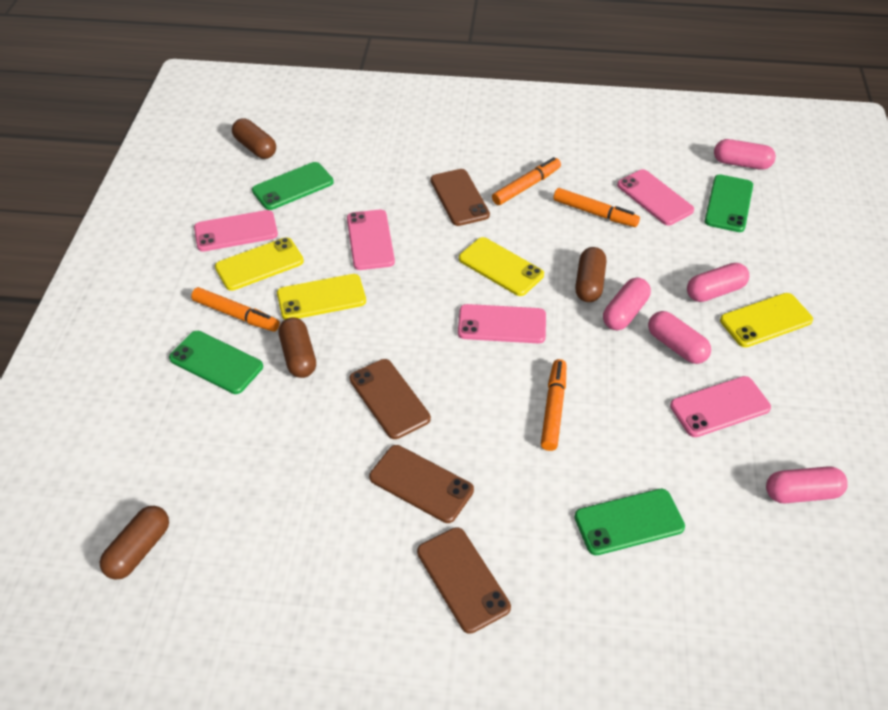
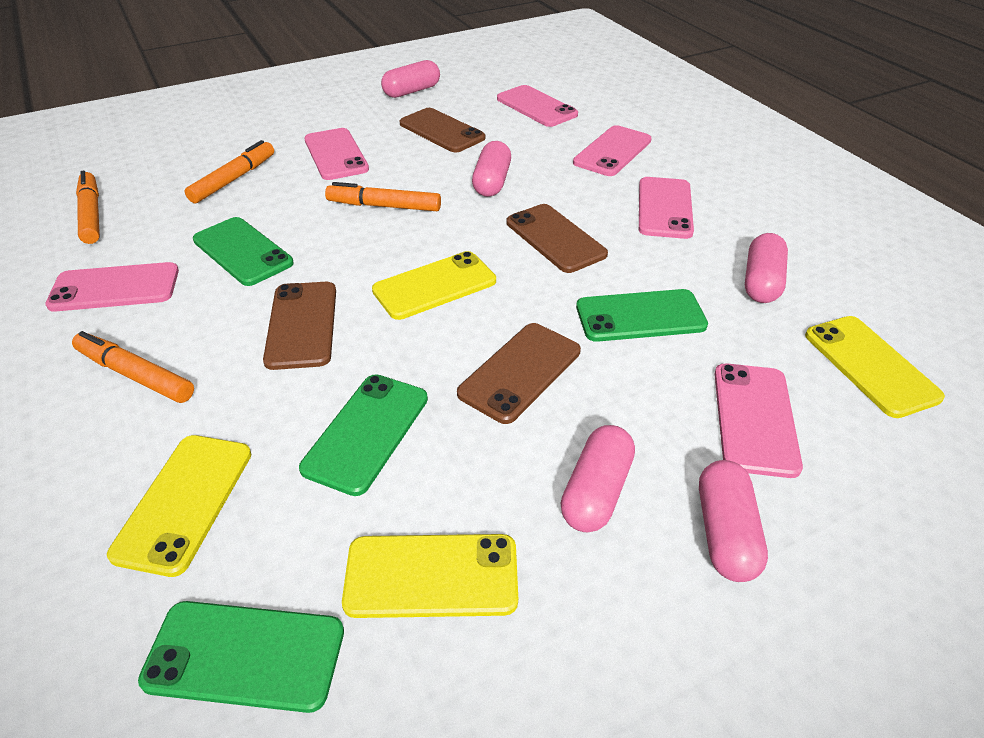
brown capsule: [100,506,169,580] [232,119,276,159] [279,317,316,378] [575,247,606,302] = 4 -> none = 0
pink phone: [194,210,278,252] [347,210,395,270] [458,304,546,343] [617,169,694,225] [670,376,771,437] = 5 -> [45,262,179,312] [304,128,369,180] [497,85,578,127] [573,125,652,176] [639,177,694,239] [715,364,803,478] = 6

